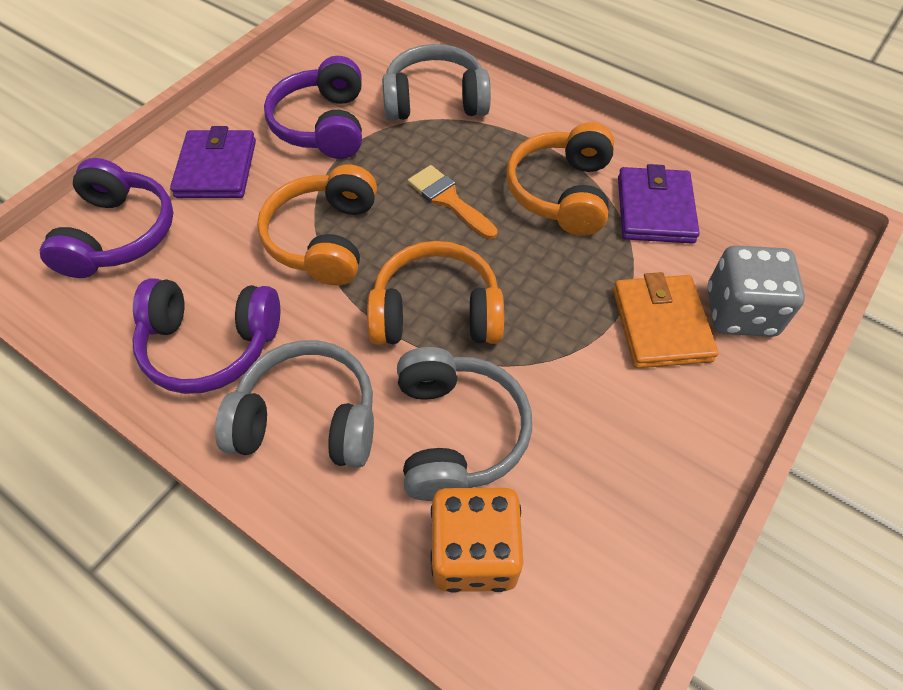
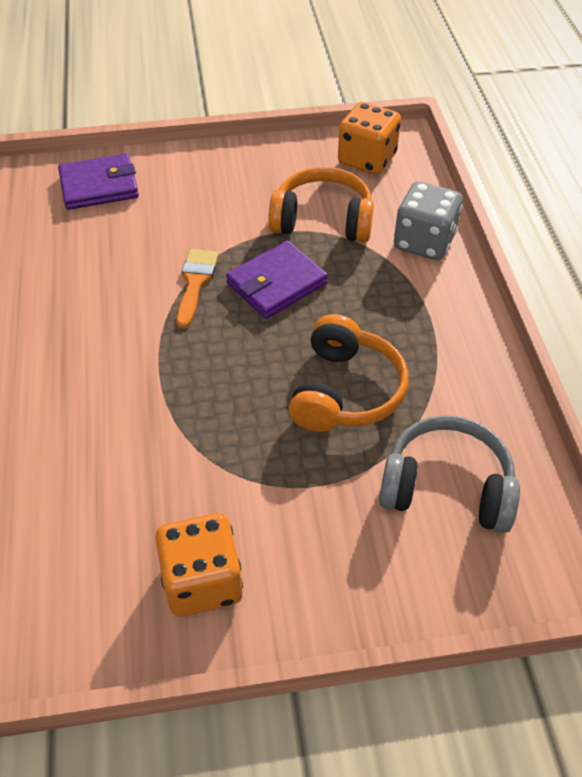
grey headphones: [215,340,374,468] [382,44,491,121] [397,347,532,501] = 3 -> [379,415,520,533] = 1
orange dice: [430,488,523,593] = 1 -> [155,513,243,617] [338,102,401,175] = 2
orange headphones: [257,164,377,285] [367,241,504,345] [506,122,614,236] = 3 -> [268,167,374,242] [289,314,409,432] = 2
orange wallet: [613,272,719,368] = 1 -> none = 0
purple headphones: [39,158,173,278] [132,278,280,394] [264,56,362,159] = 3 -> none = 0

